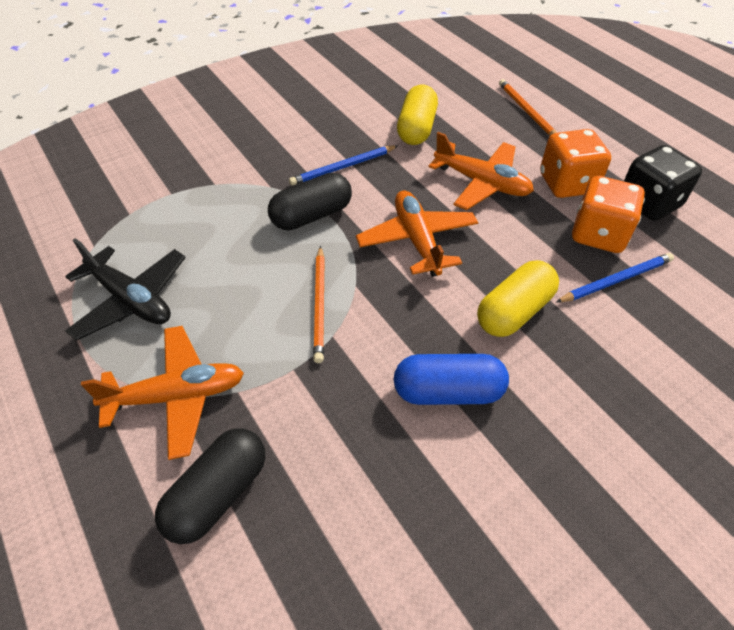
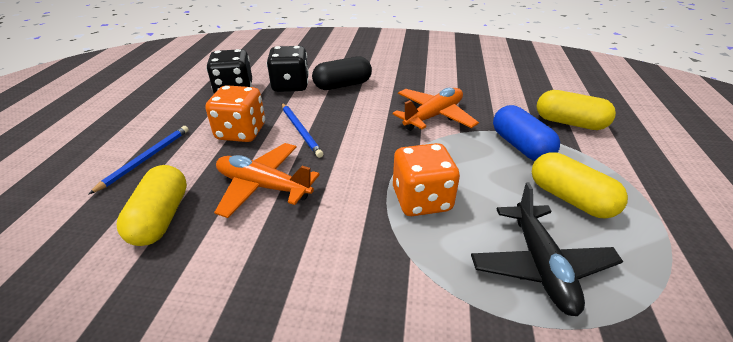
black capsule: [155,428,265,544] [268,172,352,230] = 2 -> [312,57,372,90] = 1
black dice: [624,145,702,221] = 1 -> [206,49,252,94] [267,46,309,92] = 2
orange pencil: [313,246,325,363] [499,79,557,136] = 2 -> none = 0
orange plane: [81,326,244,460] [356,190,478,277] [428,132,534,210] = 3 -> [214,143,320,218] [393,88,479,131] = 2
yellow capsule: [397,85,438,145] [477,260,559,337] = 2 -> [117,165,187,246] [532,153,628,219] [537,90,616,130] = 3

